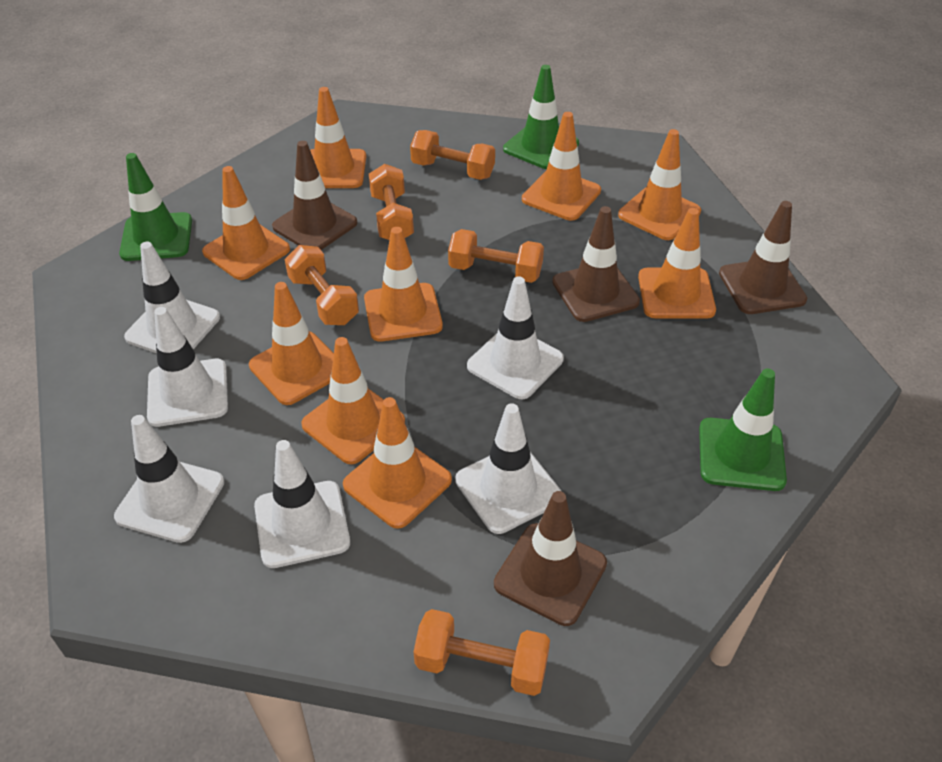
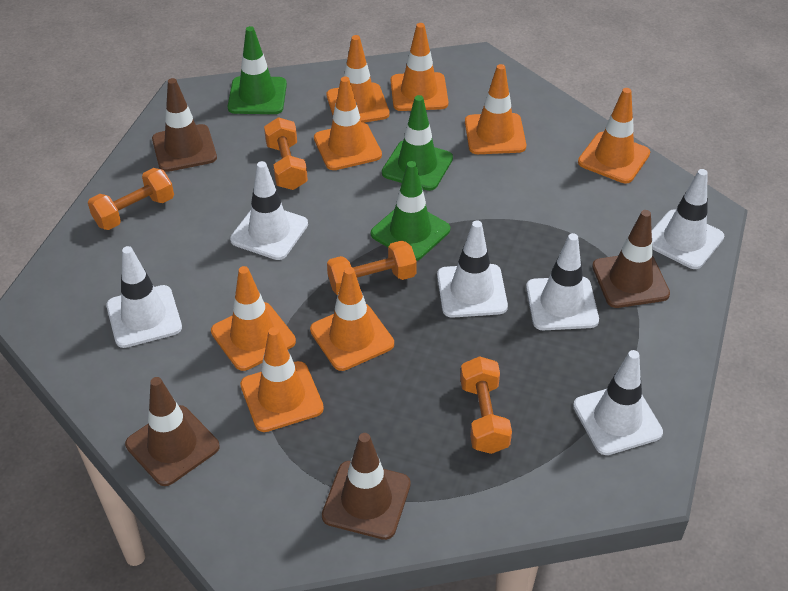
orange dumbbell: [285,245,359,325] [369,164,414,240] [410,130,495,180] [414,609,550,696] [448,229,544,283] = 5 -> [88,168,174,230] [264,117,308,190] [327,240,417,295] [460,356,512,454] = 4
orange traffic cone: [202,166,290,280] [249,282,334,405] [301,337,405,464] [310,87,366,188] [343,397,452,529] [364,227,443,341] [522,112,601,221] [618,129,701,240] [638,208,716,319] = 9 -> [211,266,296,371] [240,327,324,432] [310,267,394,371] [314,77,382,170] [327,35,390,123] [391,23,448,111] [465,64,526,154] [578,88,650,183] = 8

